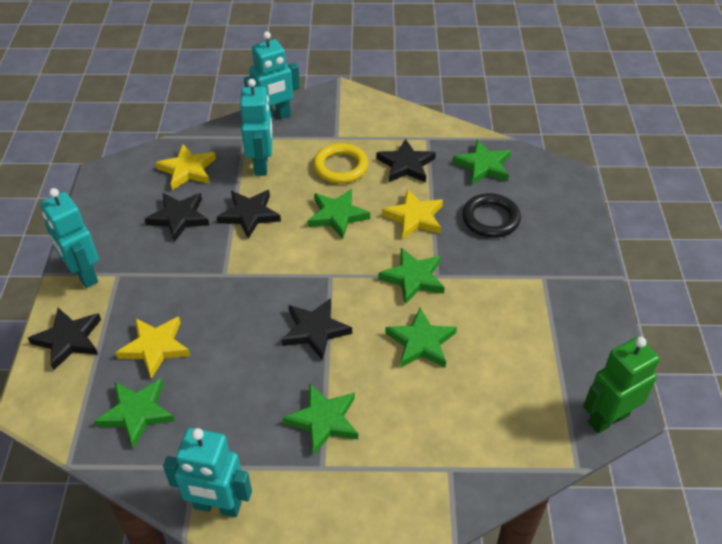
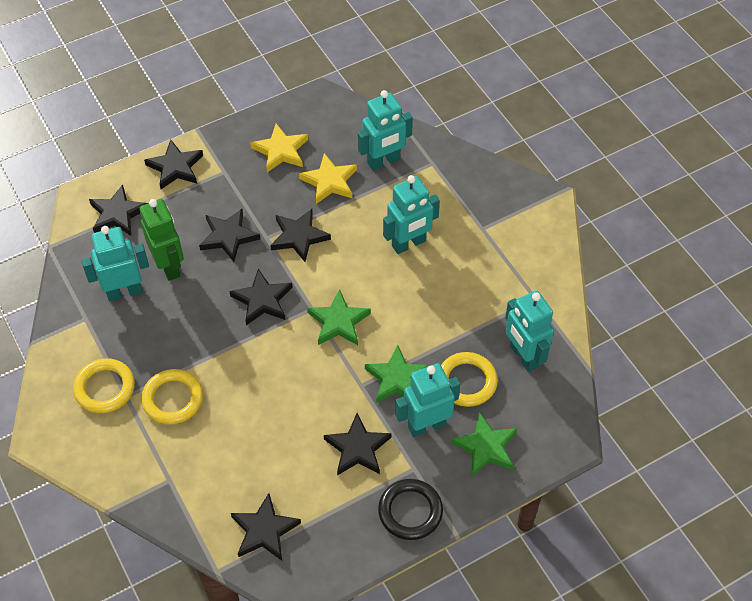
black star: [28,308,101,371] [145,193,209,242] [217,190,281,239] [282,298,352,360] [377,138,436,183] = 5 -> [89,184,148,236] [144,140,203,189] [199,209,260,262] [229,269,293,325] [231,493,301,561] [270,209,331,262] [324,413,391,476] = 7
green star: [95,379,175,449] [283,383,358,456] [307,189,370,239] [378,248,445,304] [385,308,457,368] [453,140,511,185] = 6 -> [307,289,371,345] [365,345,430,403] [451,412,518,476] = 3
turquoise robot: [40,188,99,288] [163,428,252,517] [240,79,273,176] [244,31,300,121] = 4 -> [81,226,149,301] [358,90,413,170] [383,175,440,254] [395,363,460,438] [505,291,554,372] = 5
yellow ring: [313,143,368,184] = 1 -> [73,358,135,413] [141,369,203,425] [441,352,498,407] = 3
yellow star: [115,317,191,379] [155,144,216,190] [382,189,443,240] = 3 -> [250,124,308,172] [299,153,357,204] = 2

